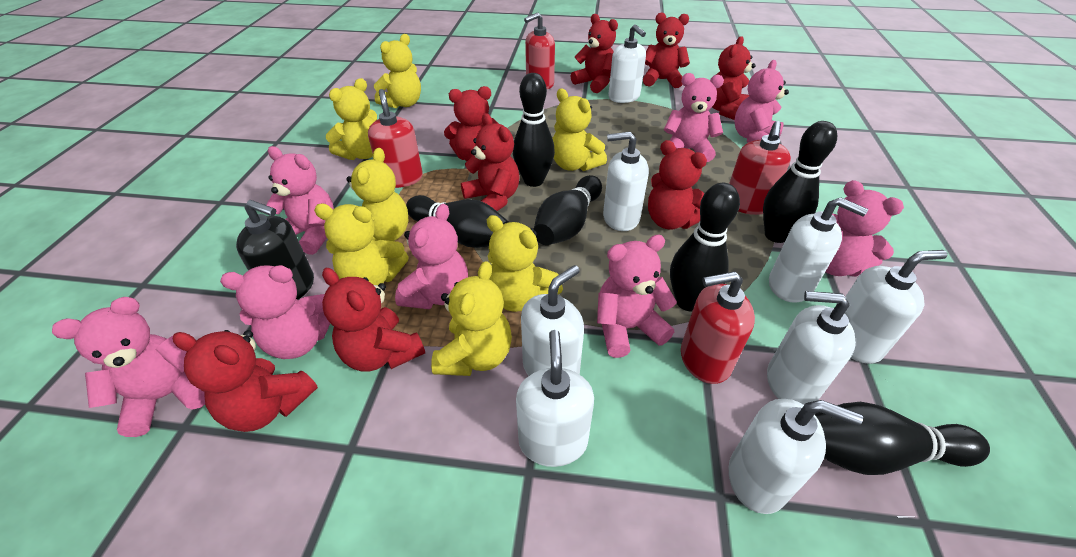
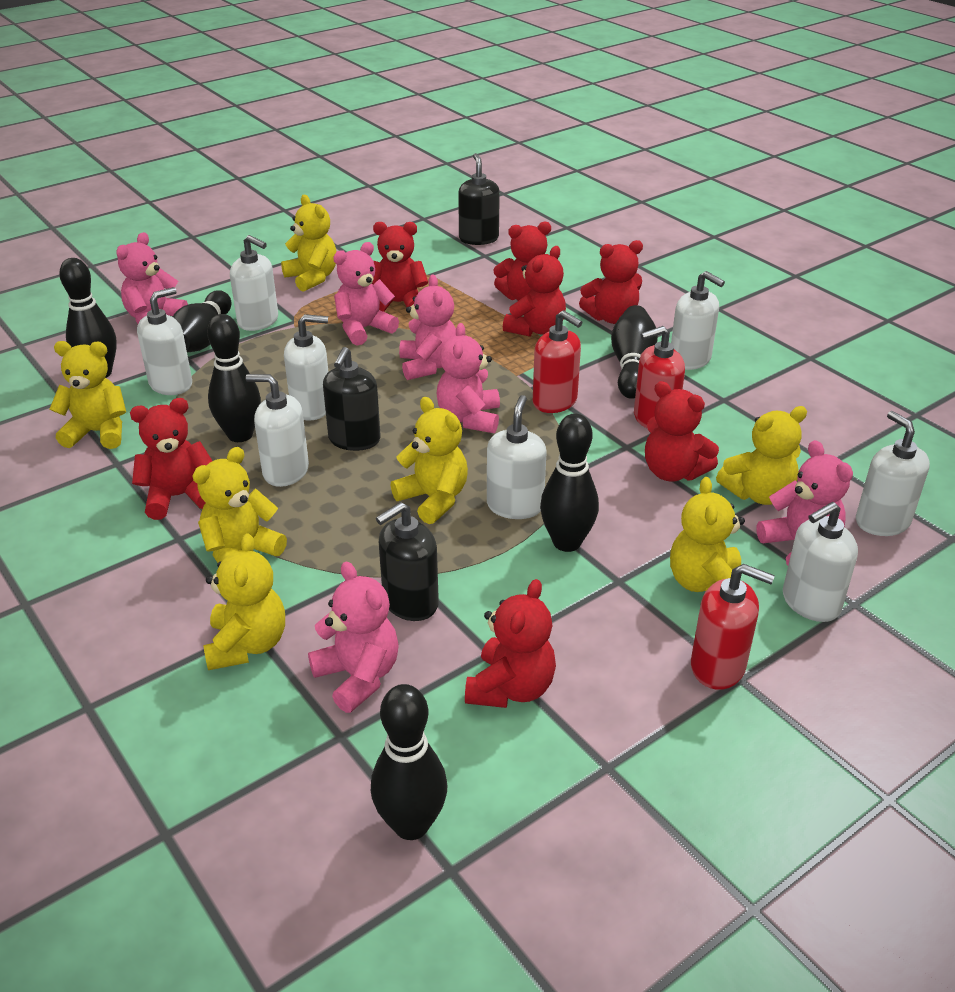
black soap dispenser: [236,200,314,300] = 1 -> [323,347,381,451] [376,502,439,621] [458,153,500,245] = 3
pink teddy bear: [52,297,205,437] [220,265,330,359] [266,146,334,255] [395,204,468,309] [597,235,677,358] [664,73,724,162] [734,60,789,143] [826,180,904,277] = 8 -> [116,232,188,324] [308,562,399,713] [333,242,399,345] [399,274,456,380] [437,323,500,433] [756,440,853,566] = 6
red soap dispenser: [368,89,423,188] [524,12,555,89] [681,271,755,384] [729,121,791,215] = 4 -> [533,310,582,413] [634,326,685,429] [691,564,775,690] = 3
red teddy bear: [173,330,318,432] [322,268,425,372] [444,86,499,161] [461,113,520,211] [571,14,618,93] [643,12,690,88] [648,140,707,230] [712,36,756,120] = 8 -> [130,398,212,520] [372,222,428,312] [465,579,556,708] [493,222,551,301] [503,246,566,337] [579,240,643,324] [645,381,719,482] = 7

